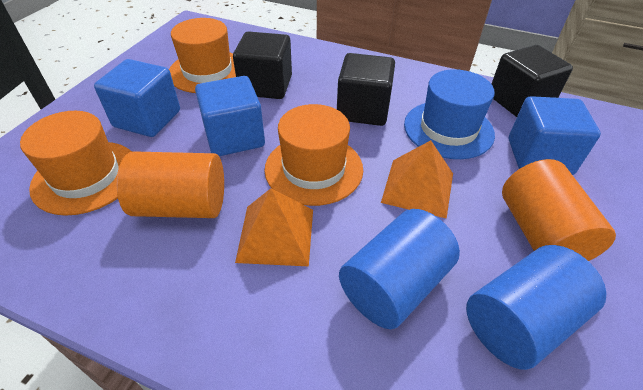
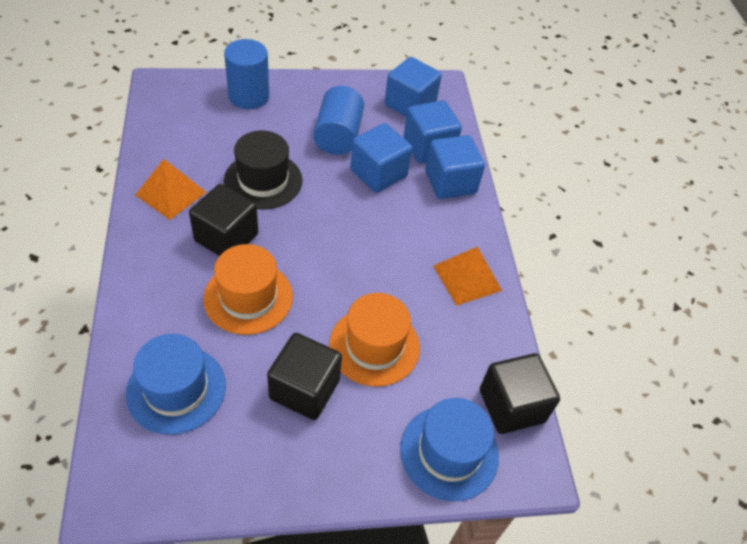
black hat: none = 0 -> [224,130,303,210] = 1
blue cube: [94,59,180,137] [195,76,265,156] [509,96,601,175] = 3 -> [350,123,412,193] [385,57,442,117] [404,100,462,164] [425,135,485,199] = 4
blue hat: [404,69,495,159] = 1 -> [126,334,226,435] [400,398,499,501] = 2
orange cylinder: [117,151,224,218] [502,159,616,261] = 2 -> none = 0
orange hat: [20,111,132,216] [169,18,236,93] [265,104,363,206] = 3 -> [203,244,293,335] [329,293,420,387] = 2

